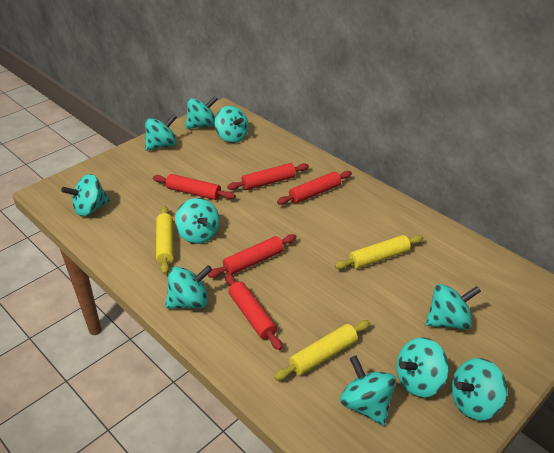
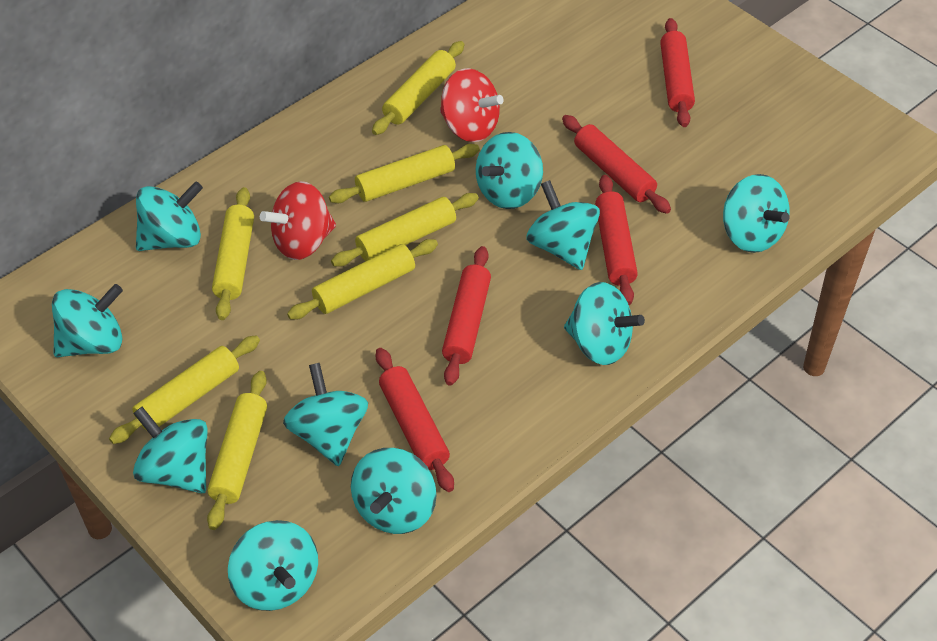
red spinning top: none = 0 -> [260,181,336,260] [440,68,504,142] = 2
yellow rolling pin: [156,206,174,274] [274,320,370,381] [334,235,424,269] = 3 -> [109,335,260,444] [207,371,267,530] [212,187,254,320] [287,239,438,320] [329,144,480,203] [331,193,479,267] [372,41,464,135] = 7

